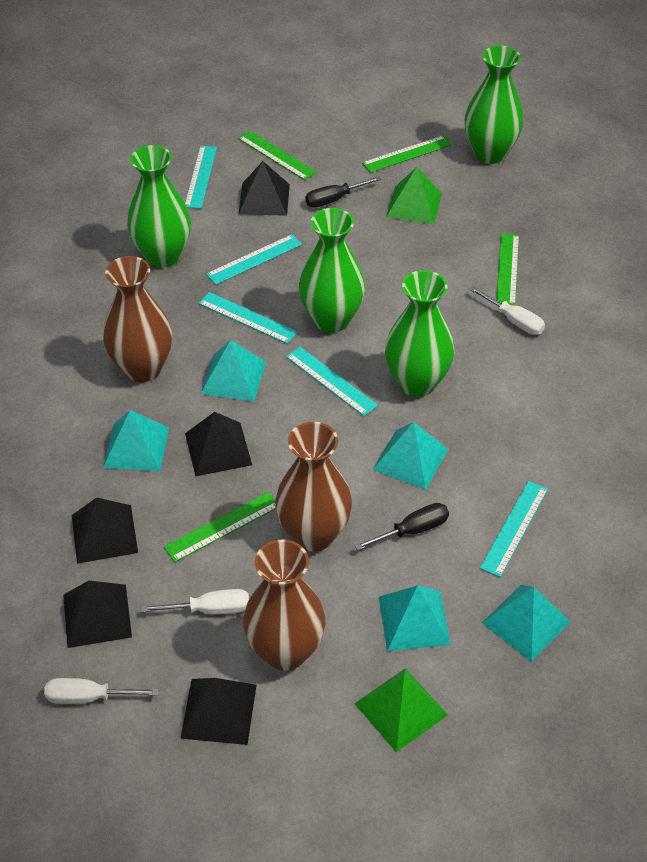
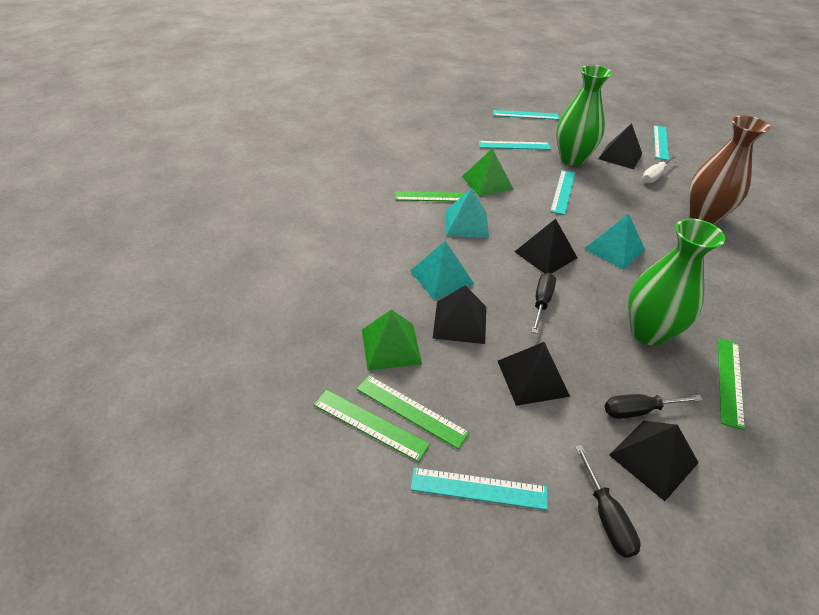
black screwdriver: [305,176,381,208] [355,503,449,550] = 2 -> [532,273,556,334] [575,445,641,558] [605,394,703,419] = 3
brown vase: [103,256,172,382] [243,540,326,671] [275,422,352,552] = 3 -> [689,115,771,225] = 1
green vase: [127,145,191,268] [299,208,365,333] [385,270,454,397] [465,46,523,164] = 4 -> [556,65,612,166] [628,218,725,346] = 2
turquoise pyramid: [103,410,169,472] [201,340,266,402] [373,422,448,490] [379,585,451,651] [482,585,571,662] = 5 -> [410,241,474,300] [446,188,489,238] [584,213,645,270] = 3
white screwdriver: [44,678,159,704] [141,589,249,614] [469,286,545,335] = 3 -> [642,155,676,183] = 1

